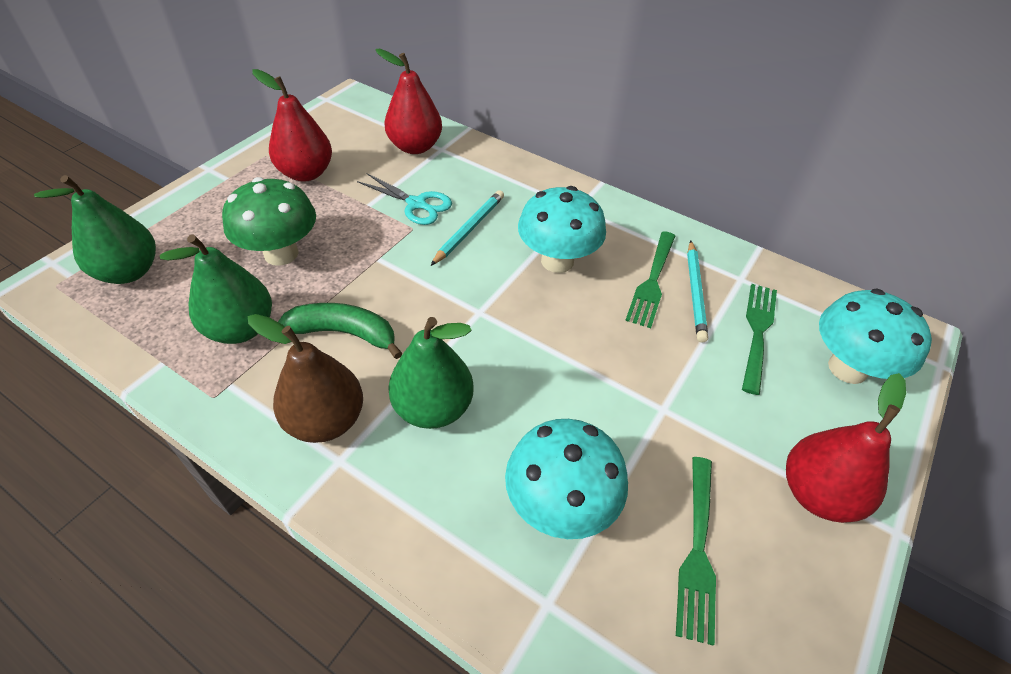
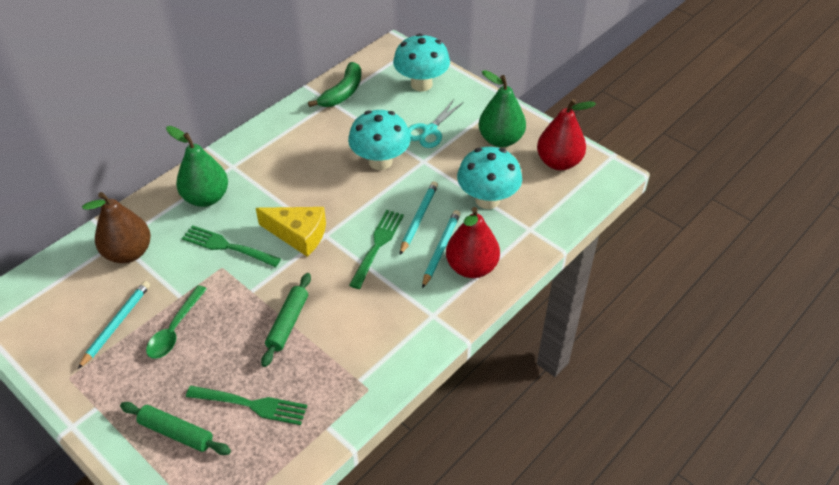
green mushroom: [222,177,316,266] = 1 -> none = 0
green pear: [34,175,156,284] [160,234,272,344] [388,317,474,429] = 3 -> [166,126,228,207] [479,70,526,147] = 2
green rolling pin: none = 0 -> [120,402,231,455] [261,273,311,367] = 2
green spoon: none = 0 -> [146,285,207,359] = 1
red pear: [252,69,332,181] [376,49,442,154] [786,373,906,523] = 3 -> [446,207,500,278] [537,99,596,170] = 2
turquoise pencil: [431,190,504,266] [687,241,708,342] = 2 -> [78,281,150,369] [400,181,438,255] [422,210,460,288] = 3
yellow cheese: none = 0 -> [256,207,326,257] = 1

